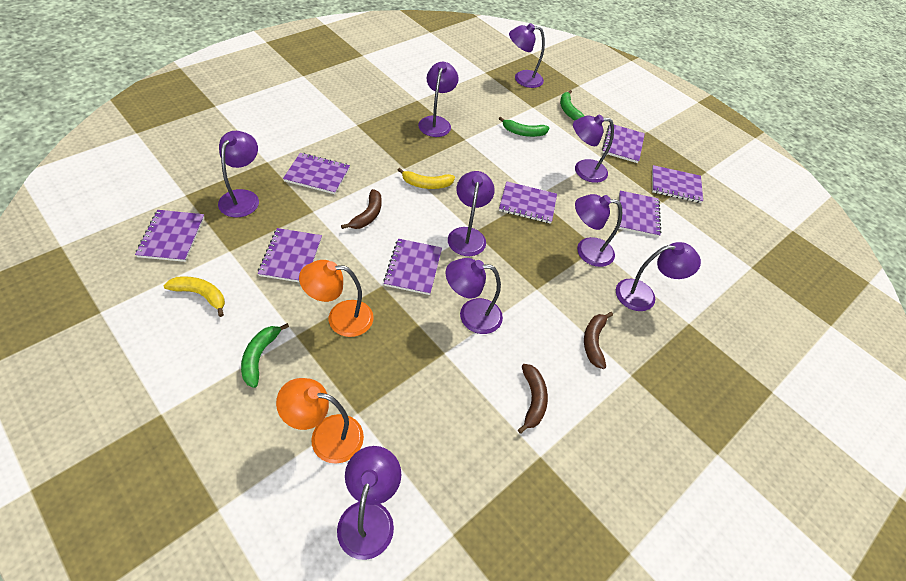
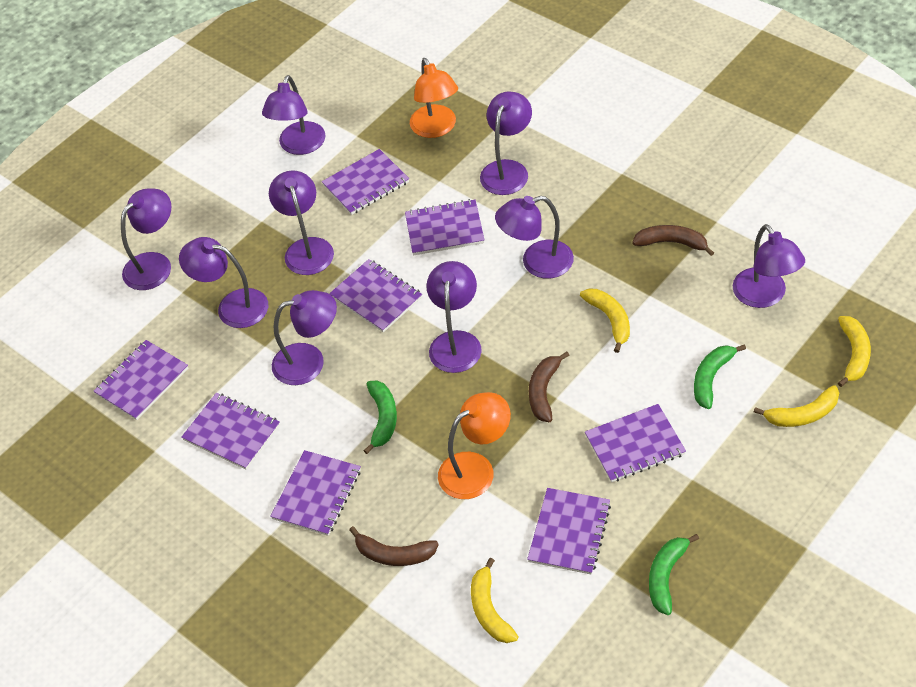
yellow banana: [163,276,225,317] [398,168,455,189] = 2 -> [471,558,518,643] [580,289,630,353] [754,385,839,427] [838,316,871,387] = 4

